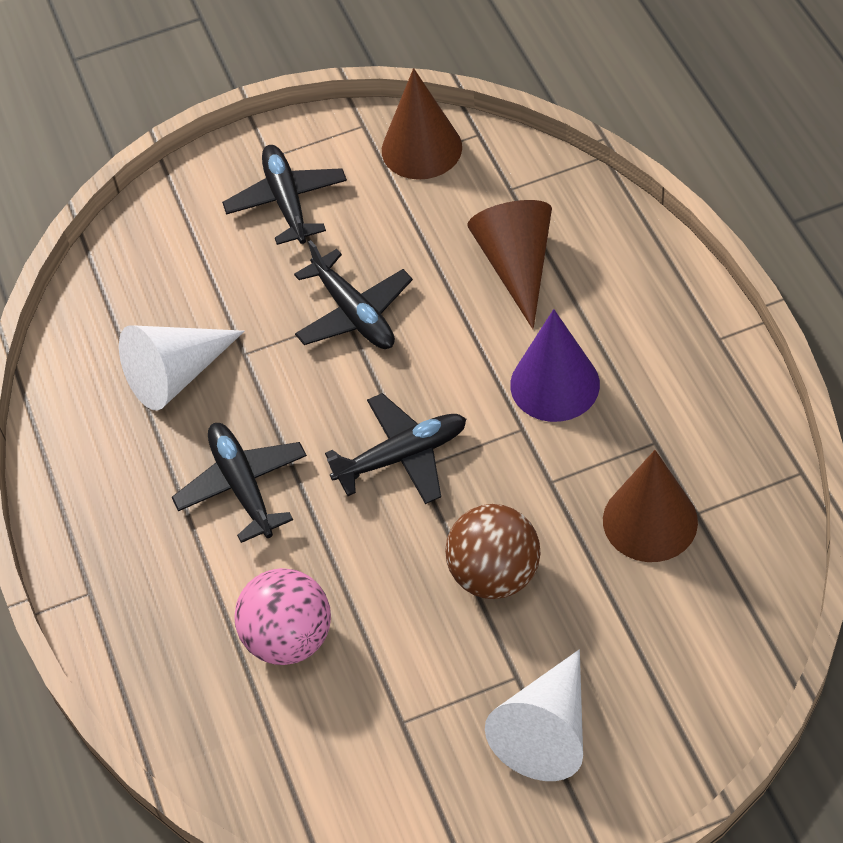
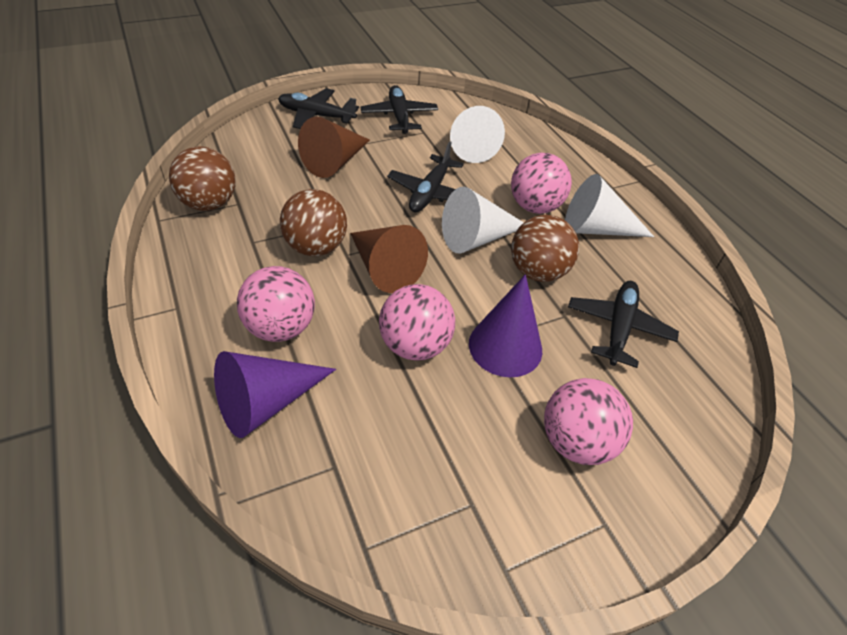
brown ball: [445,504,541,599] = 1 -> [169,147,236,211] [280,189,347,256] [511,215,579,282] = 3
brown cone: [382,68,462,180] [467,200,552,329] [603,450,698,562] = 3 -> [298,117,370,178] [350,225,428,293] = 2
pink ball: [234,568,331,665] = 1 -> [237,266,315,342] [379,284,455,361] [511,153,572,214] [544,378,633,465] = 4
purple cone: [510,309,600,422] = 1 -> [214,351,336,438] [469,274,542,377] = 2
white cone: [119,325,245,411] [485,649,583,781] = 2 -> [442,187,524,253] [450,106,505,163] [565,174,654,237] = 3

